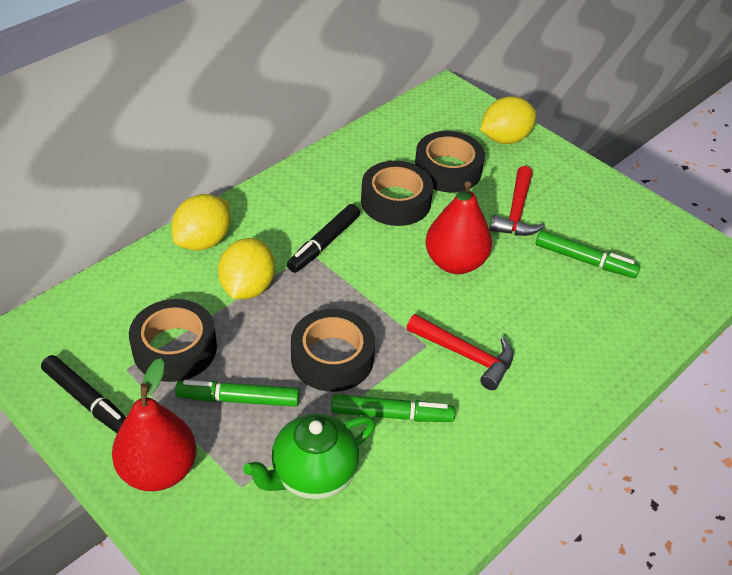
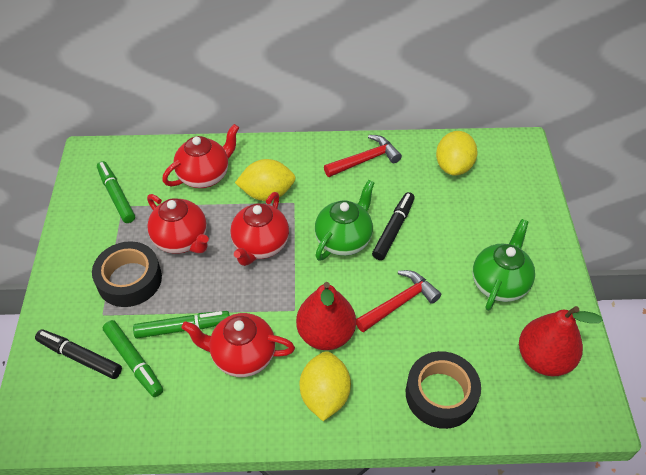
black tape: [129,299,217,382] [291,309,375,392] [361,161,433,226] [415,131,485,193] = 4 -> [92,241,162,307] [406,351,481,429] = 2
green teapot: [243,414,376,499] = 1 -> [315,180,374,261] [473,219,535,311] = 2
red teapot: none = 0 -> [147,194,209,254] [162,124,239,188] [181,313,295,377] [230,192,289,266] = 4

